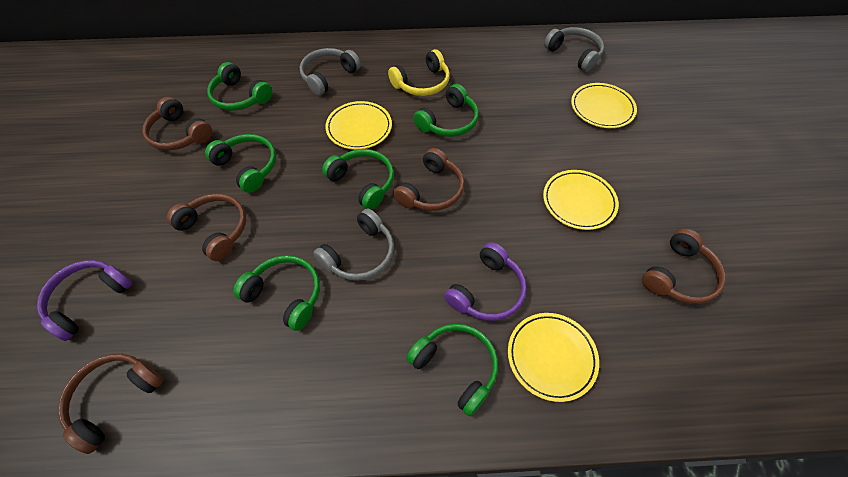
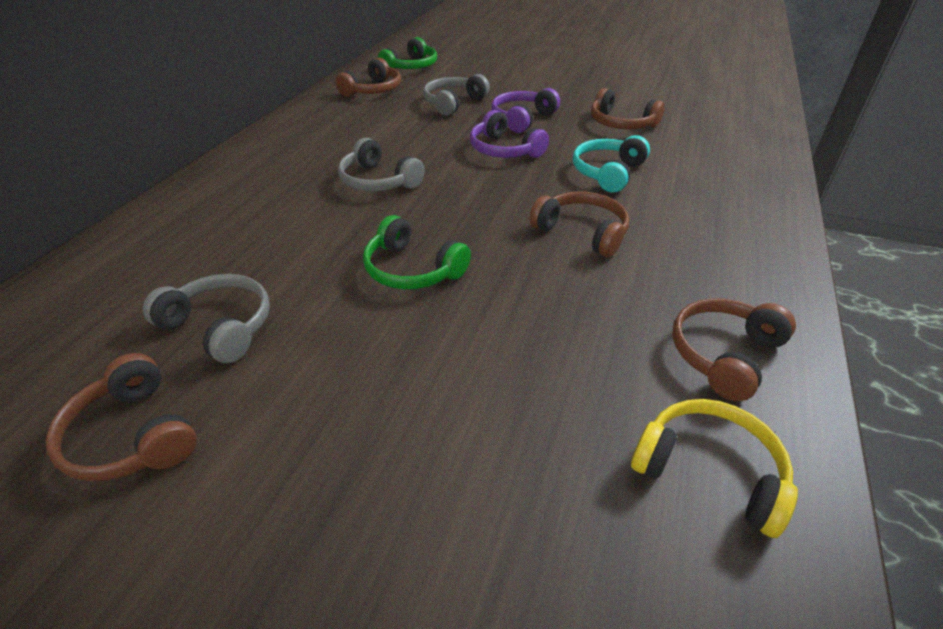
green headphones: [205,134,276,193] [207,62,272,111] [233,255,320,331] [322,149,394,210] [406,324,498,416] [413,84,479,137] = 6 -> [363,215,471,289] [378,37,437,69] = 2
turquoise headphones: none = 0 -> [573,135,650,192] = 1
yellow plate: [325,101,392,150] [508,313,599,402] [543,170,619,230] [571,83,637,128] = 4 -> none = 0

